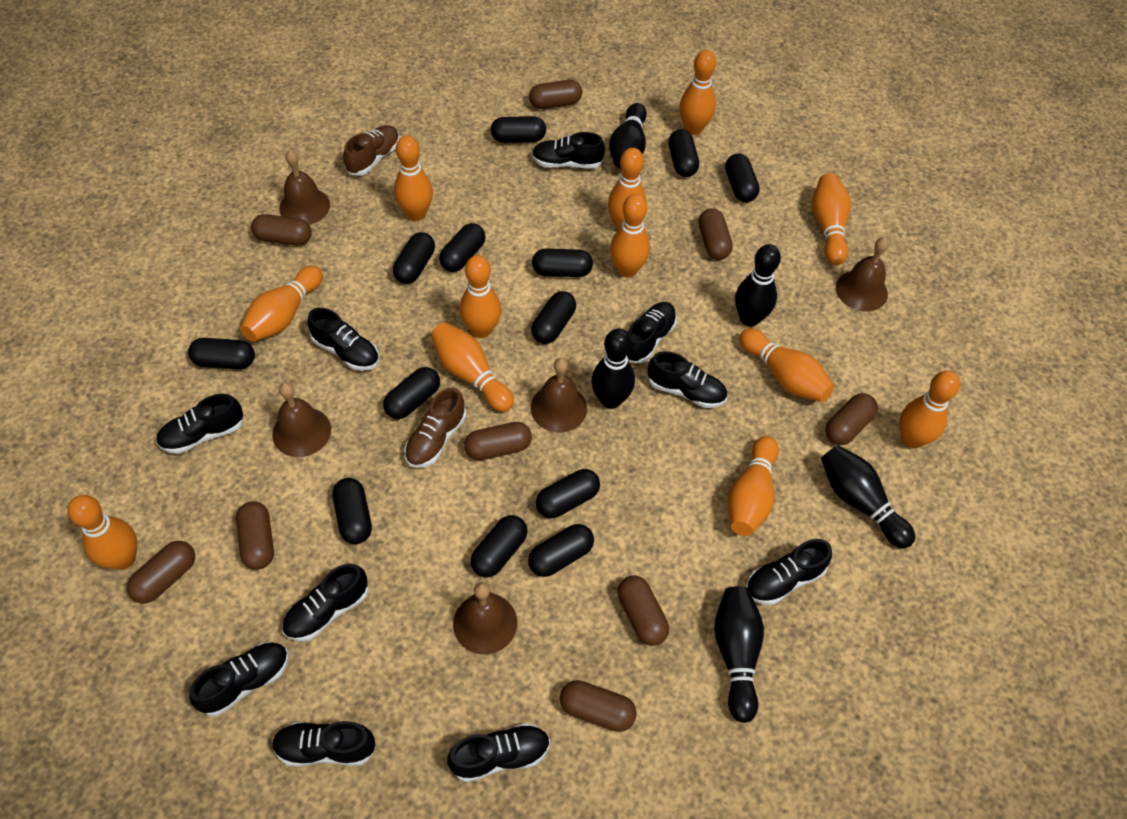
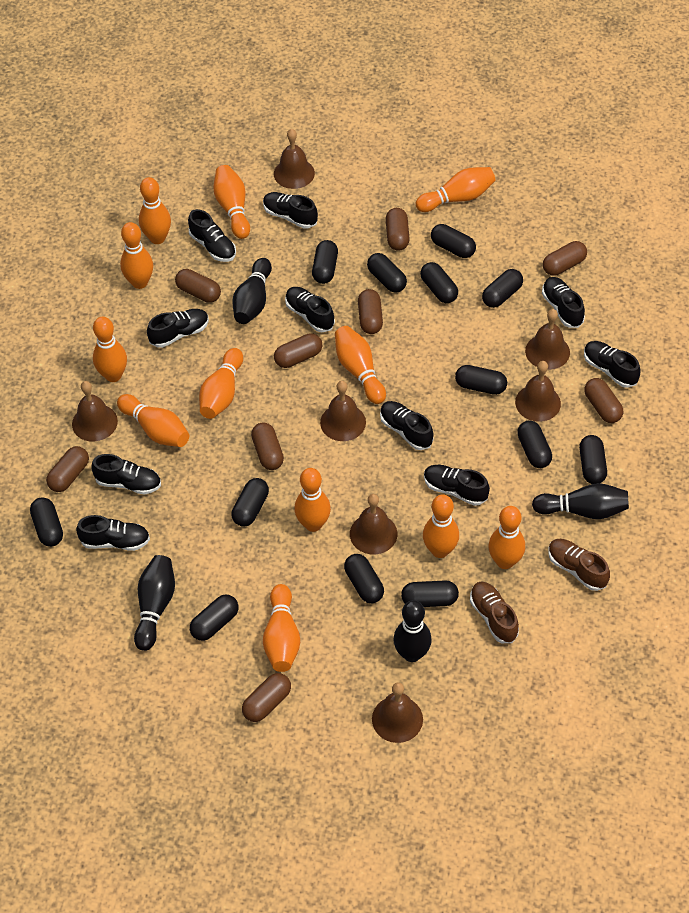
black bowling pin: [591,329,635,409] [609,103,647,169] [714,586,764,723] [735,244,781,326] [821,445,915,549] = 5 -> [134,555,175,651] [232,258,272,324] [393,600,432,662] [532,483,629,519] = 4
brown bell: [272,382,331,457] [279,150,330,225] [453,582,517,655] [531,358,587,432] [836,237,888,311] = 5 -> [72,381,118,441] [274,129,315,189] [320,381,366,441] [350,494,397,554] [372,682,423,743] [515,361,561,422] [525,309,570,370] = 7

